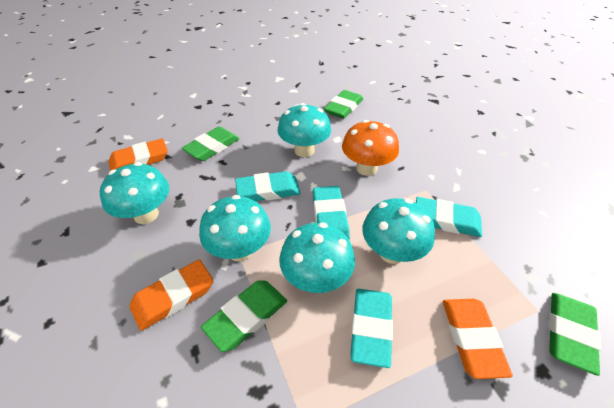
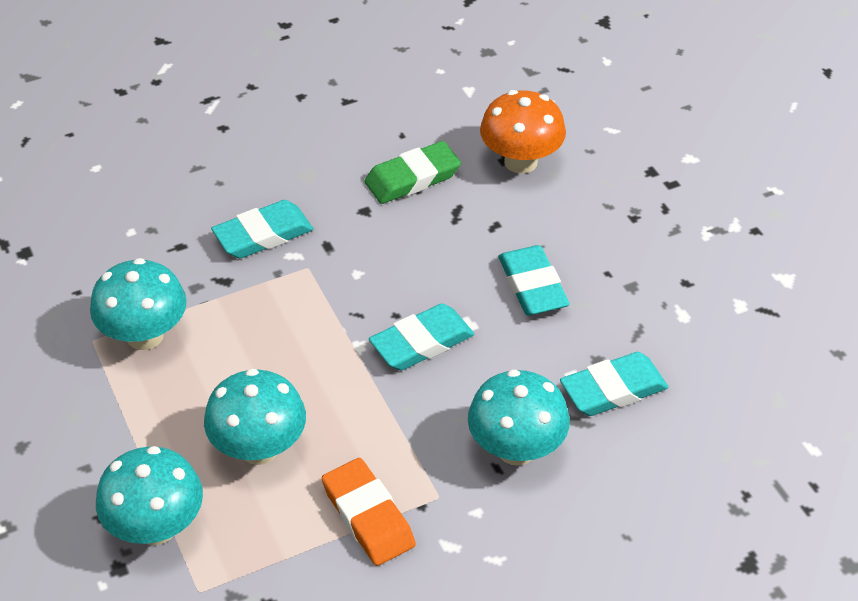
green eraser: [182,127,240,161] [201,280,287,352] [324,90,363,119] [549,293,601,376] = 4 -> [364,141,461,204] = 1
orange eraser: [108,138,168,171] [129,259,213,331] [443,299,513,379] = 3 -> [322,458,416,566] = 1
turquoise mushroom: [100,162,169,224] [199,195,271,261] [278,103,331,157] [279,222,355,293] [363,198,435,264] = 5 -> [90,258,187,350] [96,446,203,545] [204,368,306,465] [468,369,570,466] = 4

